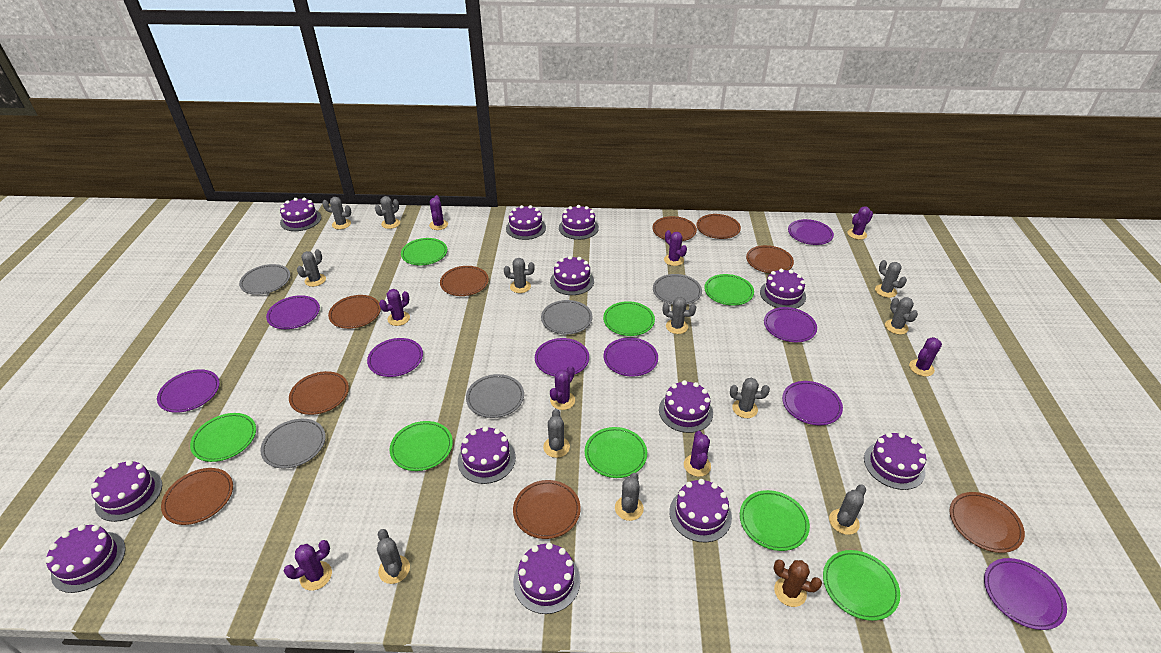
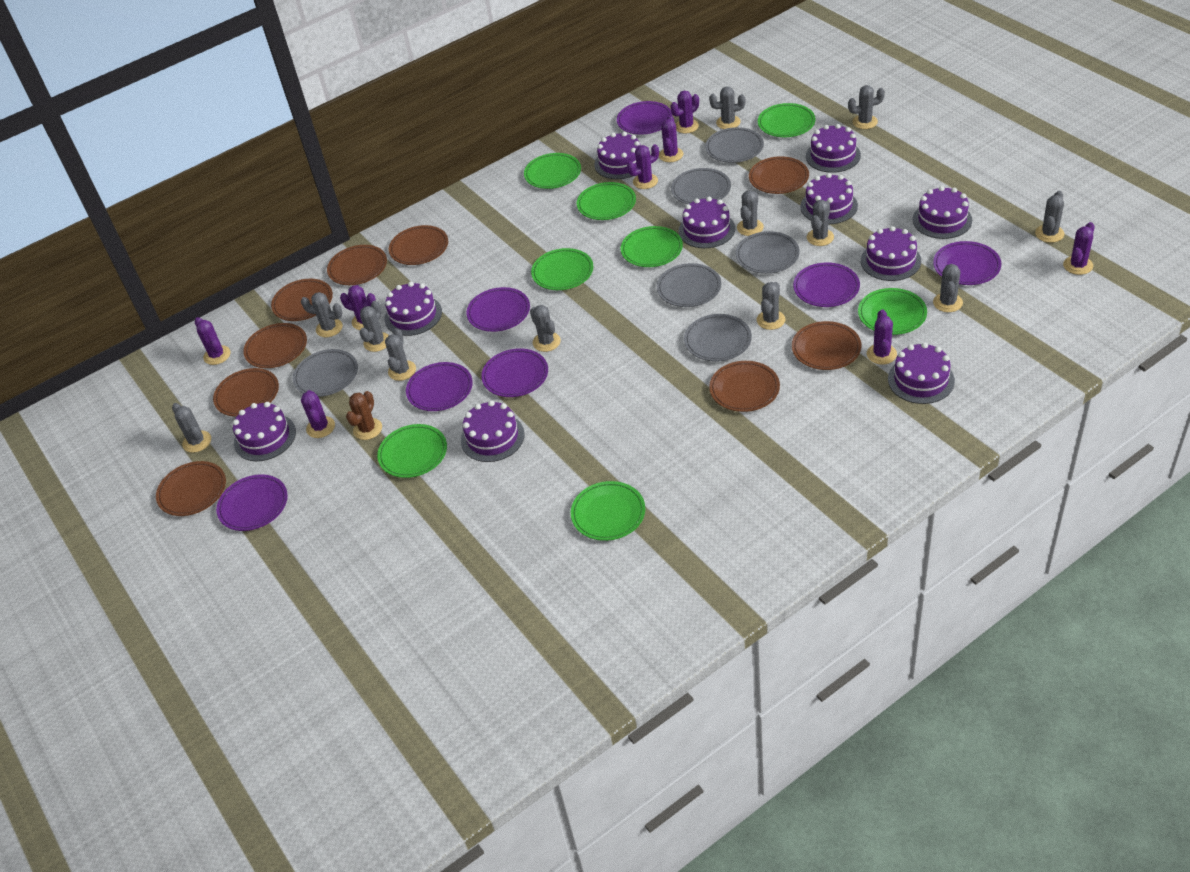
grey plate: [239,264,290,295] [260,419,326,469] [466,374,524,418] [541,300,593,335] [653,274,702,305] = 5 -> [293,349,358,397] [657,263,721,307] [671,168,731,204] [684,314,752,362] [705,127,764,163] [735,231,800,274] = 6
purple cake: [45,524,126,593] [91,460,162,522] [280,197,321,231] [458,426,516,484] [506,205,546,240] [513,543,580,614] [550,256,594,295] [559,205,599,240] [659,380,713,433] [669,479,732,543] [760,269,806,308] [864,432,926,490] = 12 -> [233,402,296,461] [385,282,442,336] [461,400,525,462] [594,132,641,179] [679,197,735,248] [800,173,858,224] [806,124,861,173] [861,226,921,281] [888,342,955,404] [913,186,972,239] = 10
purple plate: [157,369,220,413] [266,295,320,329] [367,338,423,377] [535,338,589,377] [604,338,658,377] [764,307,817,342] [782,381,843,425] [788,219,834,245] [984,558,1067,630] = 9 -> [216,474,288,531] [406,362,473,411] [466,287,530,332] [481,348,548,397] [617,101,672,135] [793,262,860,307] [933,241,1001,285] = 7

